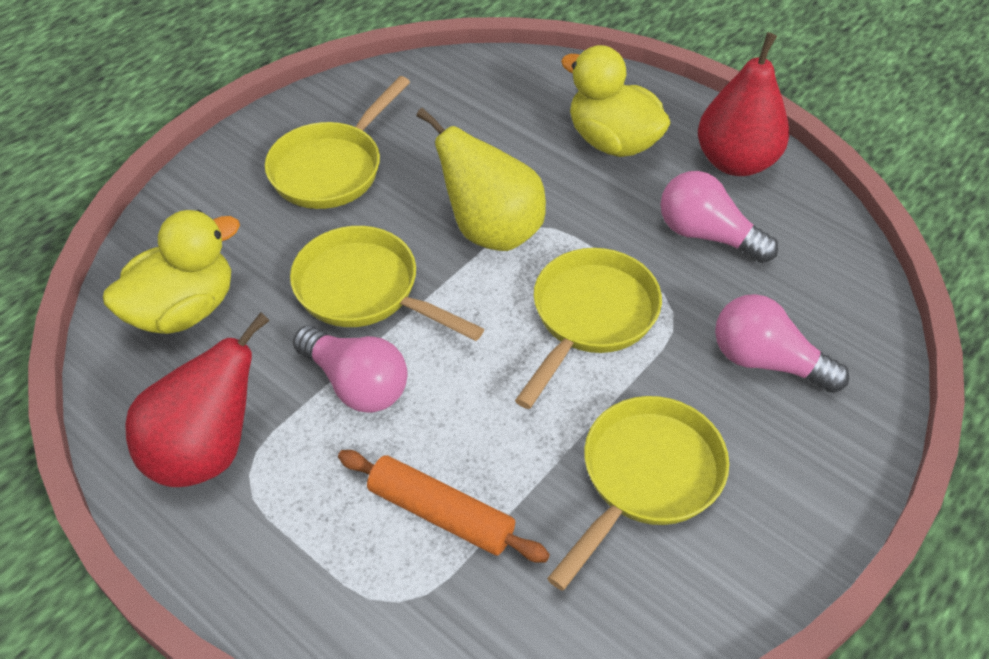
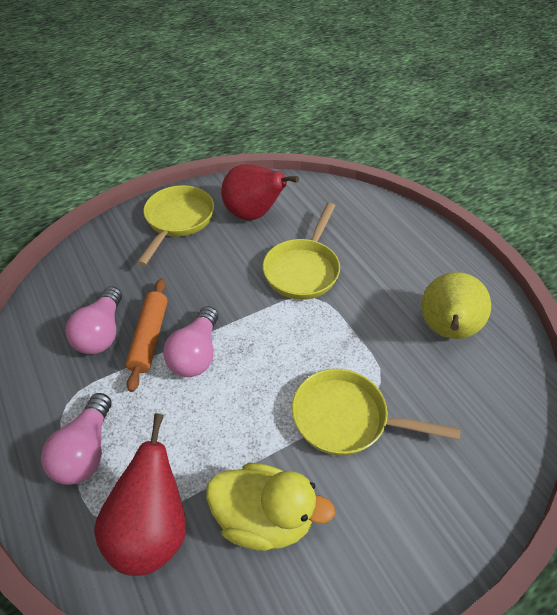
yellow duck: [103,210,240,334] [561,45,671,157] = 2 -> [206,463,335,551] = 1
yellow pan: [265,76,410,209] [290,226,484,341] [515,248,662,409] [547,396,729,591] = 4 -> [137,185,214,266] [263,203,340,300] [292,369,461,456] = 3

